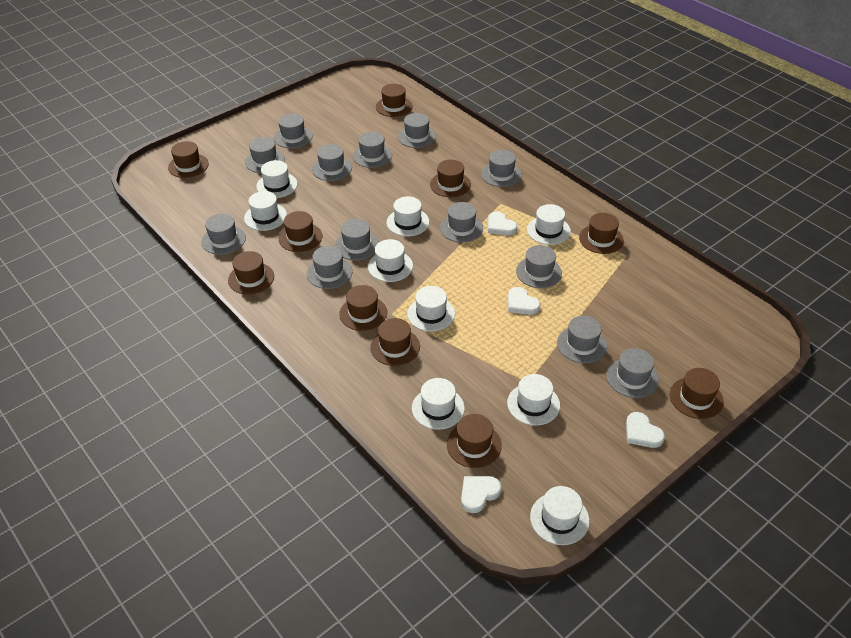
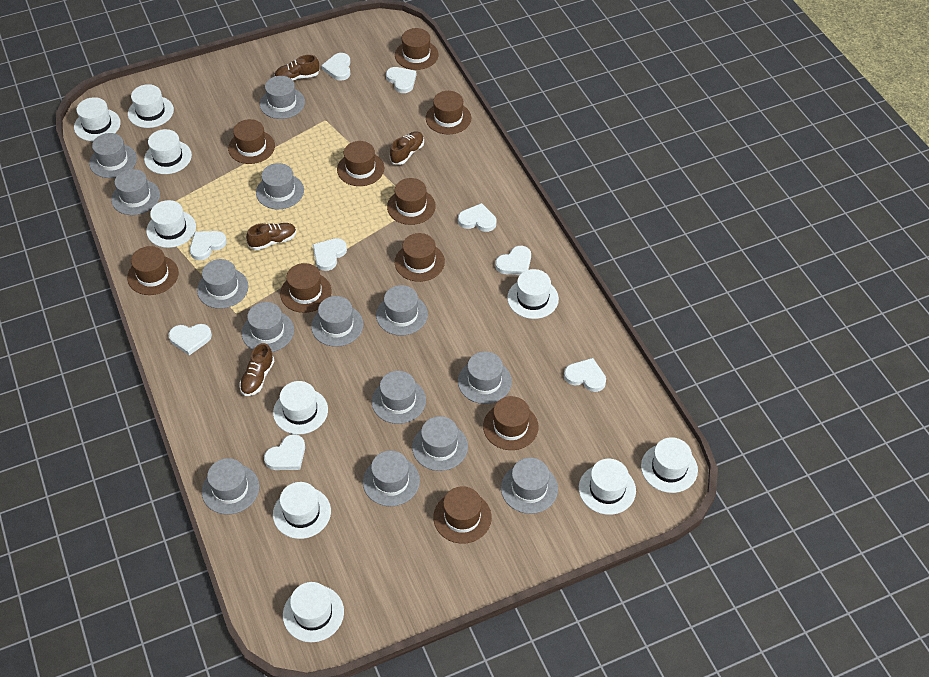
brown shoe: none = 0 -> [239,343,274,396] [246,223,296,250] [274,55,319,80] [390,131,424,165] = 4
grey hat: [202,214,246,255] [245,137,285,173] [274,114,313,149] [307,246,352,289] [312,144,352,181] [335,219,379,260] [353,132,392,168] [398,113,436,148] [440,202,483,243] [481,150,522,187] [516,245,562,288] [557,315,607,363] [607,348,659,398] = 13 -> [89,133,137,178] [111,169,160,215] [197,259,248,308] [202,458,259,514] [242,302,294,352] [256,163,304,209] [260,76,305,119] [311,296,364,347] [363,450,420,506] [372,371,426,424] [376,285,428,336] [412,416,468,471] [458,351,512,404] [501,458,558,514] = 14
white hat: [244,191,287,231] [256,160,298,198] [368,239,413,282] [387,196,430,237] [407,286,455,331] [412,378,465,430] [507,374,560,426] [527,204,571,245] [530,486,590,545] = 9 -> [74,97,121,141] [128,84,174,128] [144,129,192,174] [146,200,196,248] [273,381,328,435] [273,482,331,539] [283,582,344,642] [507,269,559,319] [579,459,636,515] [641,437,698,493] = 10
white heart: [461,476,502,513] [488,211,517,235] [508,287,540,315] [626,412,665,448] = 4 -> [168,324,212,355] [190,231,227,260] [264,434,305,470] [312,238,347,271] [321,53,351,81] [386,67,416,93] [458,203,496,232] [495,246,531,275] [564,358,606,392] = 9

